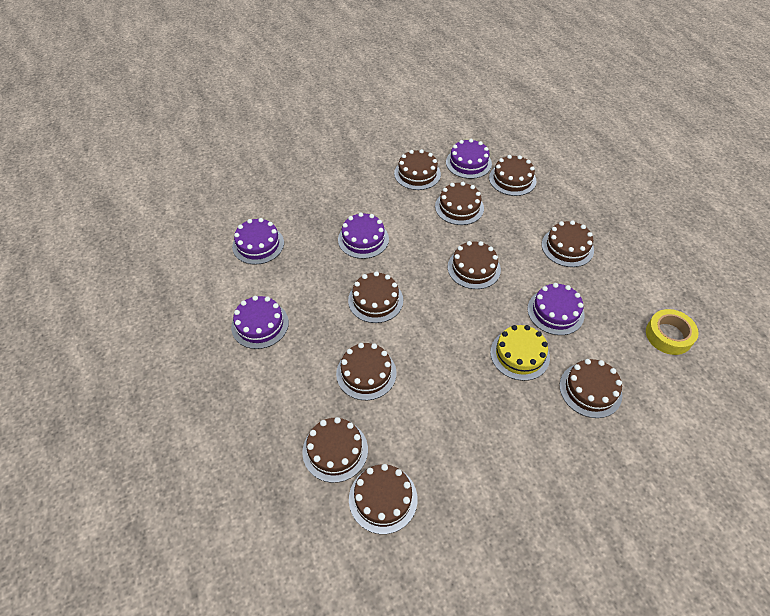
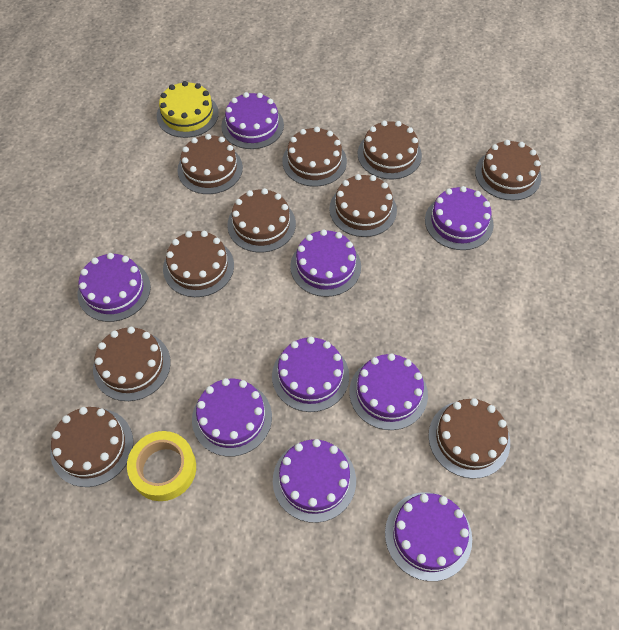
purple cake: [231,296,289,349] [232,218,284,265] [338,213,389,259] [446,139,492,179] [527,283,584,335] = 5 -> [77,253,151,322] [192,378,272,457] [221,92,284,149] [272,337,349,412] [273,439,356,523] [290,229,361,297] [349,353,428,430] [385,492,472,581] [425,186,494,250] = 9

